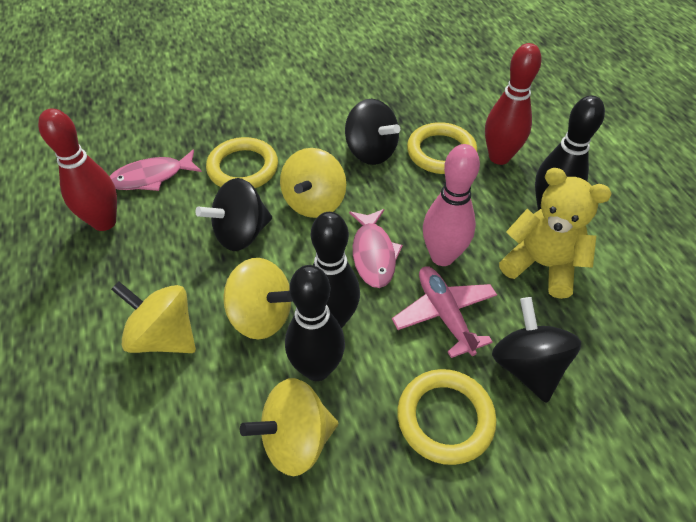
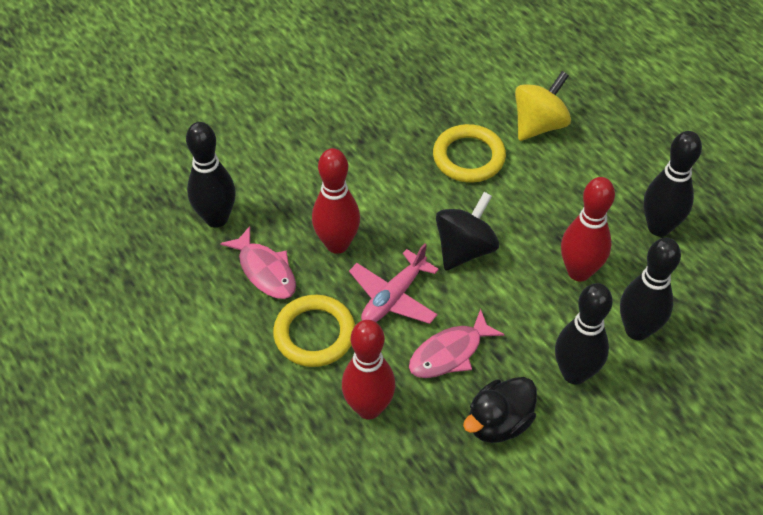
black bowling pin: [285,265,345,381] [311,212,360,328] [535,95,605,210] = 3 -> [186,122,236,228] [555,283,613,384] [620,238,681,340] [643,131,702,236] = 4
black duck: none = 0 -> [463,377,537,443] = 1
black spinning top: [195,178,272,251] [345,99,400,165] [492,297,581,403] = 3 -> [436,192,499,271] = 1
pink bowling pin: [423,144,480,266] = 1 -> none = 0
red bowling pin: [38,108,117,231] [485,43,542,165] = 2 -> [312,148,360,254] [342,320,395,419] [561,177,615,282] = 3
yellow ring: [206,137,278,188] [397,369,497,465] [407,122,477,174] = 3 -> [273,295,355,367] [433,124,506,183] = 2
yellow spinning top: [111,282,196,353] [223,258,293,340] [240,378,338,476] [280,148,346,218] = 4 -> [515,71,571,141] = 1
yellow teddy bear: [499,168,612,299] = 1 -> none = 0

